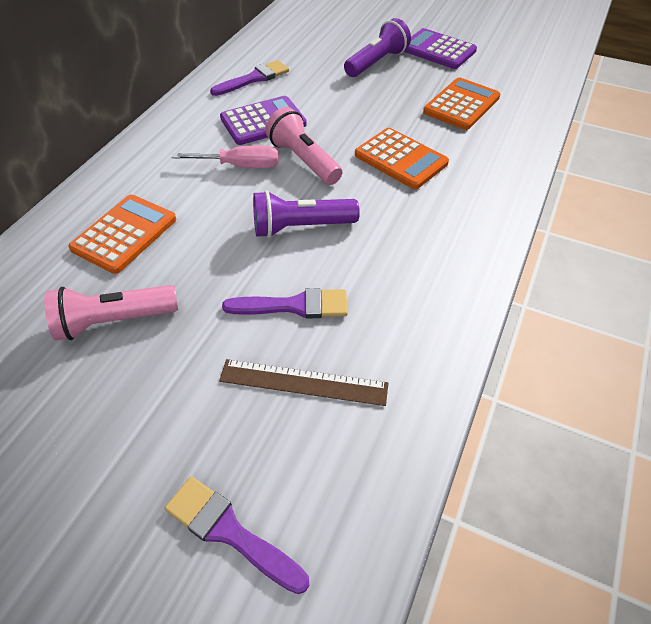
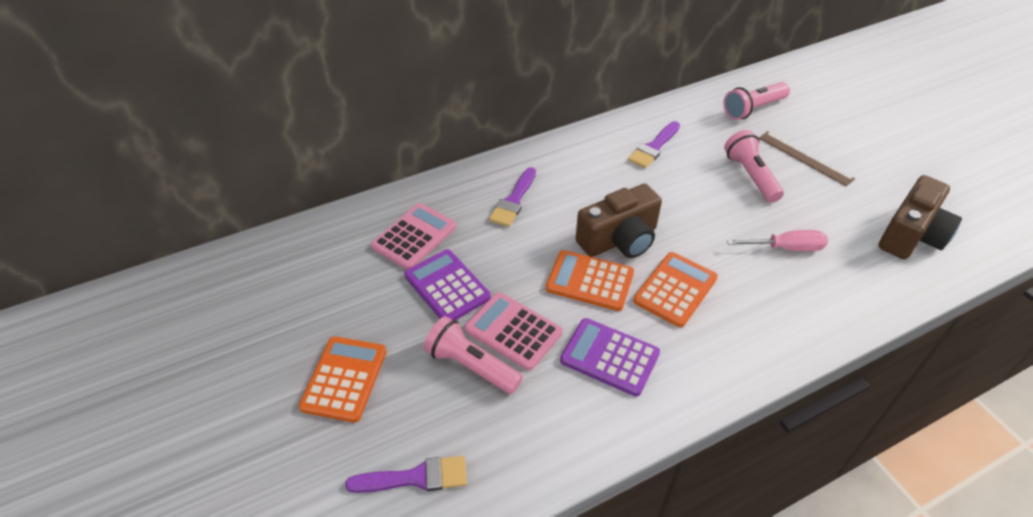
brown camera: none = 0 -> [576,184,662,258] [878,175,962,259] = 2
pink calculator: none = 0 -> [371,203,456,270] [465,292,562,371] = 2
pink flashlight: [44,285,178,340] [265,107,342,185] = 2 -> [424,316,523,394] [723,82,790,120] [724,130,784,203] = 3
purple flashlight: [253,190,360,238] [344,18,411,77] = 2 -> none = 0

